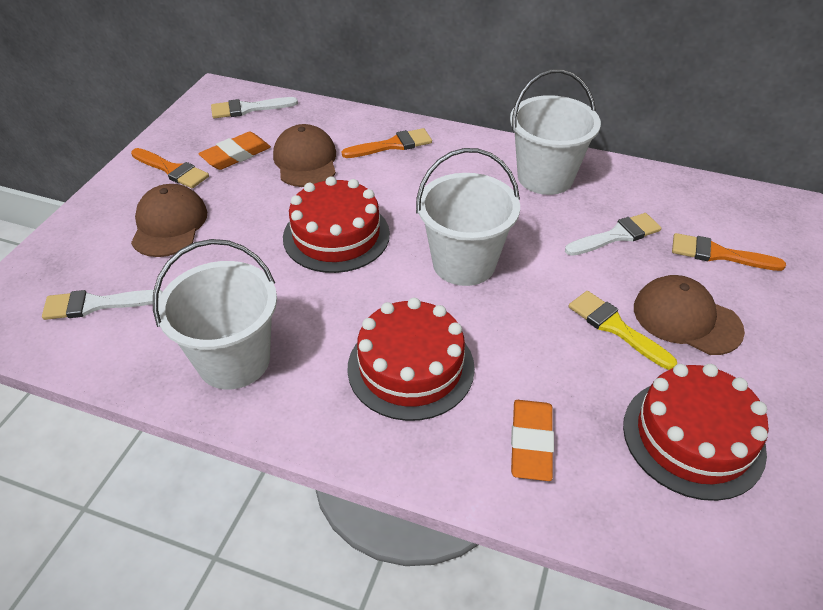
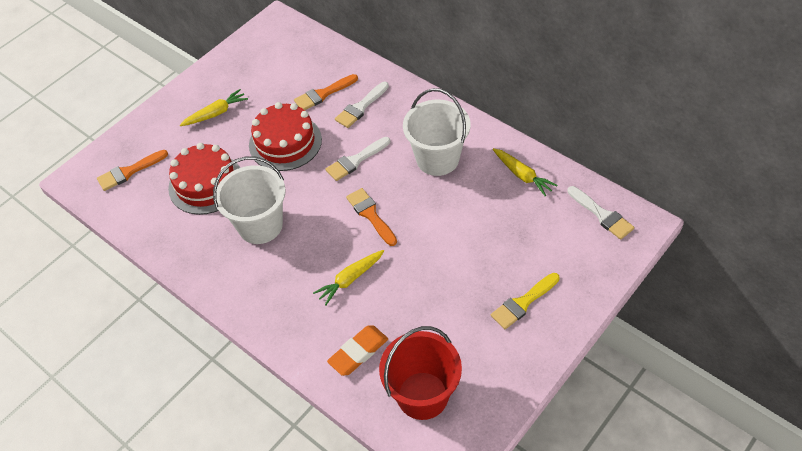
brown cap: [131,184,207,257] [273,124,336,187] [634,275,745,355] = 3 -> none = 0
orange eraser: [198,132,271,170] [511,400,554,481] = 2 -> [327,325,388,376] = 1
red bucket: none = 0 -> [379,326,462,420] = 1
red cake: [283,176,390,273] [347,298,475,421] [623,364,769,501] = 3 -> [168,143,240,215] [249,102,322,171] = 2
white bucket: [153,239,277,390] [416,148,520,286] [510,69,601,195] = 3 -> [213,156,286,244] [403,88,471,176] = 2
yellow carrot: none = 0 -> [180,89,248,126] [313,250,384,306] [493,148,557,196] = 3

